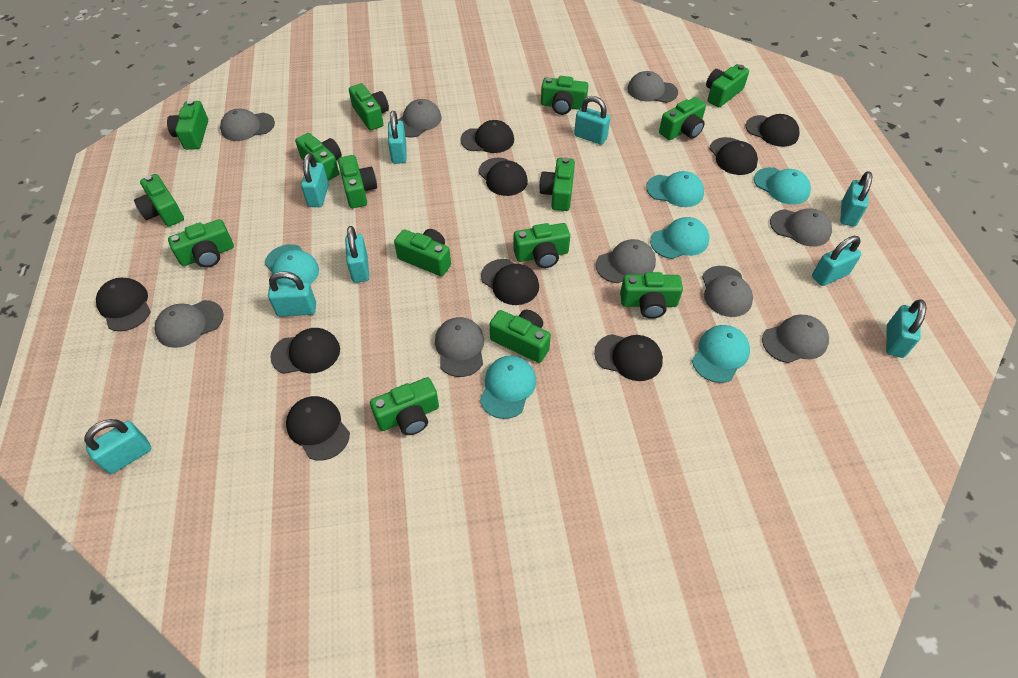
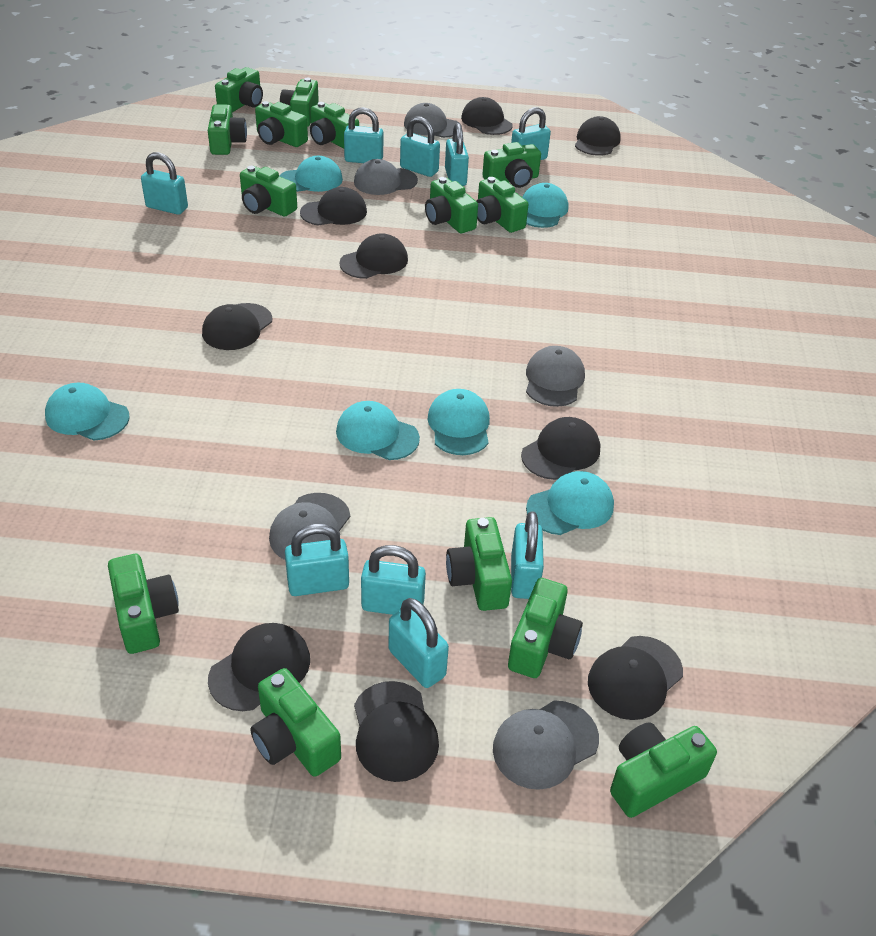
green camera: [134,174,184,227] [167,100,208,150] [168,219,234,268] [295,133,342,181] [338,155,377,208] [349,83,389,130] [370,377,439,435] [394,229,451,276] [490,310,551,363] [514,223,570,268] [539,157,575,211] [541,76,588,115] [620,272,683,319] [659,97,706,140] [706,64,749,107] = 15 -> [108,554,179,654] [208,104,247,155] [215,67,263,112] [240,166,297,217] [250,668,341,777] [255,101,308,147] [280,78,319,127] [310,102,359,148] [425,177,478,233] [446,517,512,611] [476,177,529,233] [482,142,541,188] [508,578,583,678] [610,723,717,818] = 14
grey cap: [155,300,224,348] [220,108,275,141] [398,99,442,137] [435,317,484,377] [596,239,656,283] [627,71,678,103] [702,266,753,317] [762,315,829,363] [770,208,832,247] = 9 -> [269,493,350,560] [354,159,418,195] [404,103,461,138] [493,701,599,790] [526,346,585,407] = 5

